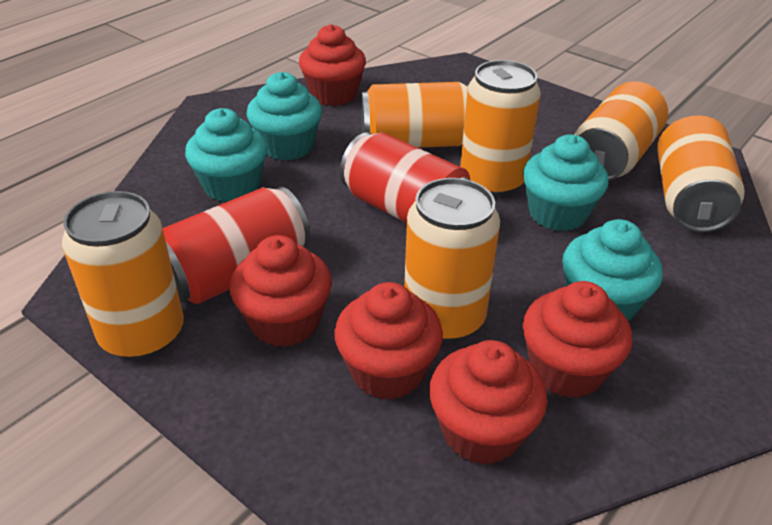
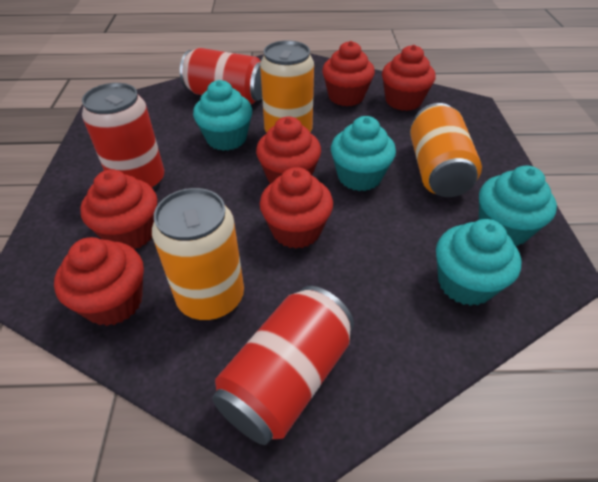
orange can: [62,191,184,359] [361,82,468,148] [404,178,500,342] [460,60,541,197] [575,81,668,181] [657,115,745,232] = 6 -> [152,188,244,320] [260,40,314,133] [410,103,482,197] = 3
red can: [163,187,310,304] [340,132,470,223] = 2 -> [82,83,164,190] [180,48,262,104] [212,286,354,445] = 3
red cupcake: [230,235,332,347] [299,24,366,106] [334,282,443,400] [429,340,547,465] [523,281,632,398] = 5 -> [54,237,144,326] [80,169,157,250] [256,117,321,184] [260,167,333,249] [322,41,375,106] [382,45,436,111] = 6

